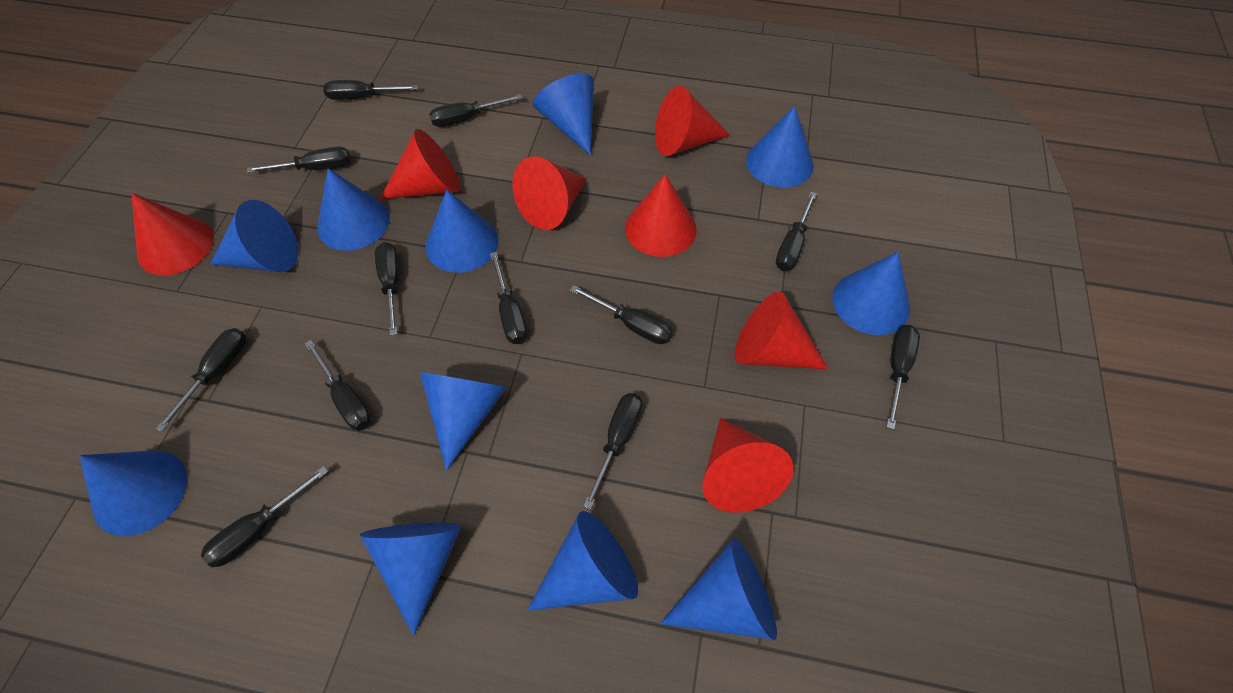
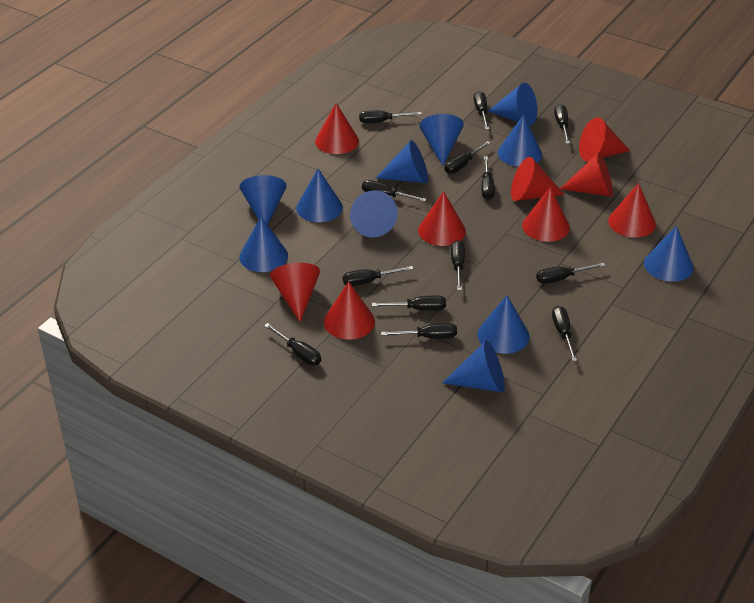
black screwdriver: [156,328,246,432] [201,466,328,567] [247,147,351,173] [304,340,371,431] [323,80,418,100] [375,242,399,336] [429,94,522,127] [490,252,527,344] [570,285,673,344] [583,393,642,509] [776,192,817,271] [886,325,920,429] = 12 -> [264,323,321,365] [343,266,414,286] [359,110,422,123] [362,180,426,202] [372,295,446,311] [381,323,457,339] [445,141,491,174] [451,240,465,290] [474,91,489,130] [481,157,495,200] [536,263,605,284] [552,306,577,361] [554,104,570,144] = 13
red cone: [131,193,214,276] [380,129,460,199] [512,156,587,230] [625,174,697,257] [655,86,730,156] [703,417,794,513] [735,292,828,369] = 7 -> [270,263,320,322] [315,103,359,154] [324,281,375,340] [418,191,466,246] [511,157,564,201] [522,187,570,242] [560,152,613,197] [579,117,630,161] [608,183,656,238] = 9

